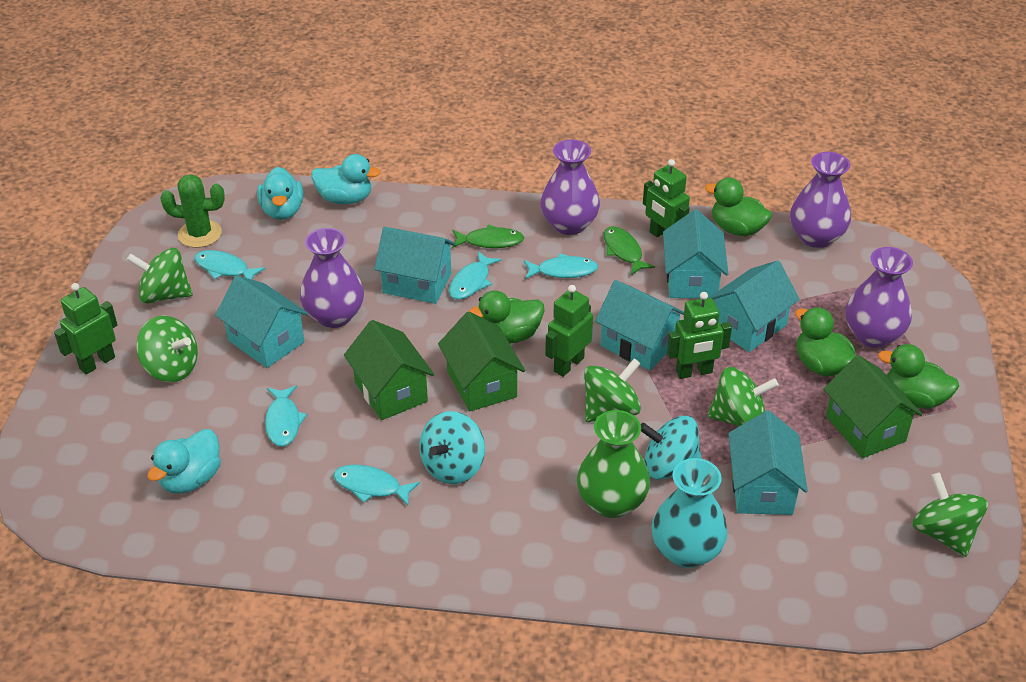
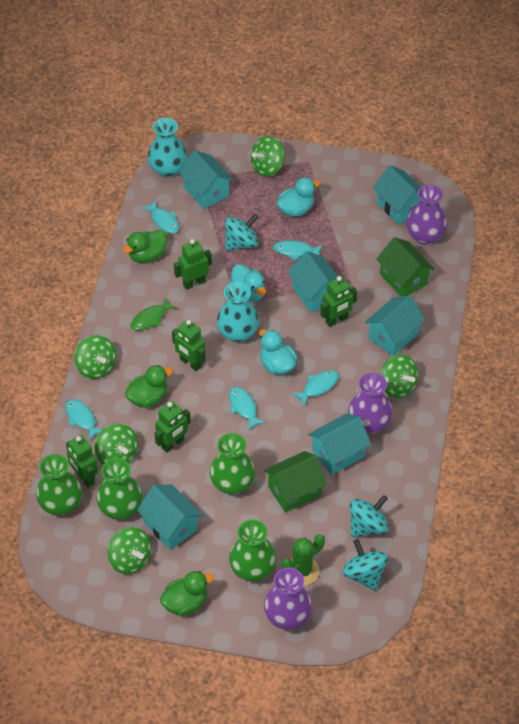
green duck: [468,291,544,344] [705,177,772,236] [795,307,855,376] [878,344,959,409] = 4 -> [122,230,167,263] [125,365,173,408] [160,571,214,616] = 3
green fish: [452,224,524,248] [604,226,655,275] = 2 -> [131,297,177,331] = 1
green house: [344,320,434,420] [438,311,525,412] [824,355,923,458] = 3 -> [264,451,327,513] [376,237,435,297] = 2
green robot: [54,283,117,374] [545,285,593,377] [643,159,690,237] [667,292,732,379] = 4 -> [66,435,98,487] [154,401,191,453] [172,320,206,371] [174,239,212,290] [320,276,357,327] = 5
green vase: [577,410,650,518] = 1 -> [36,454,82,515] [96,458,143,520] [210,433,255,494] [229,519,276,581] = 4
purple vase: [300,228,364,328] [541,140,600,235] [790,152,851,248] [846,247,913,348] = 4 -> [264,567,312,630] [348,373,393,434] [406,184,447,245] = 3
turquoise spinning top: [419,411,485,484] [641,416,702,480] = 2 -> [225,214,258,251] [343,539,388,591] [350,495,388,537] = 3
turquoise vase: [652,458,728,568] = 1 -> [148,118,187,177] [216,282,259,342] = 2

